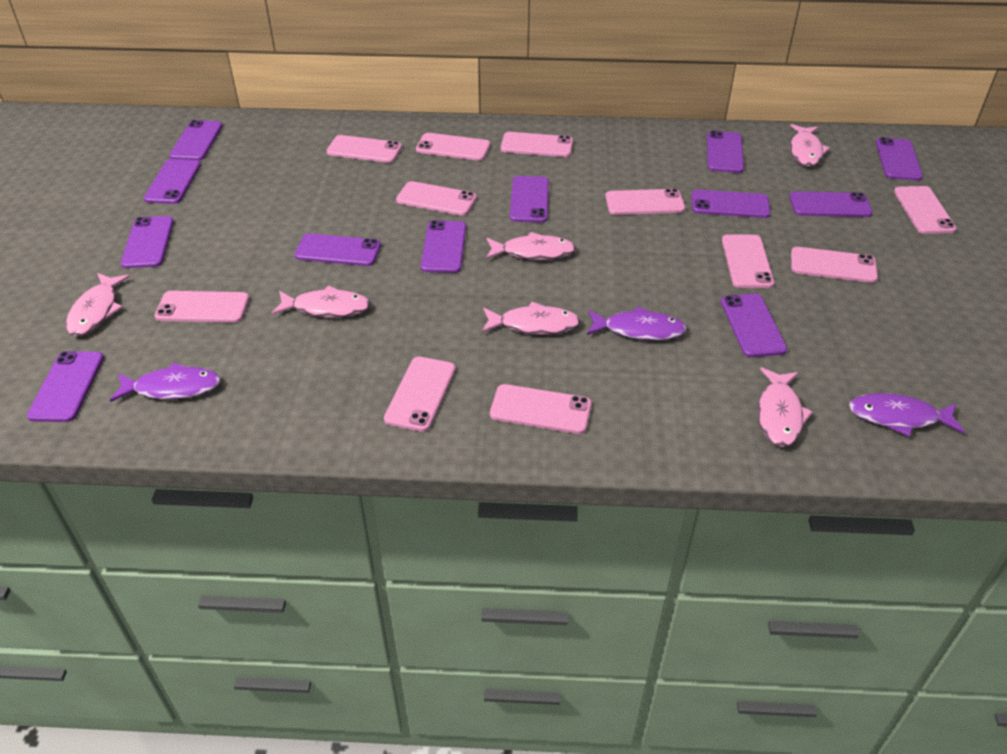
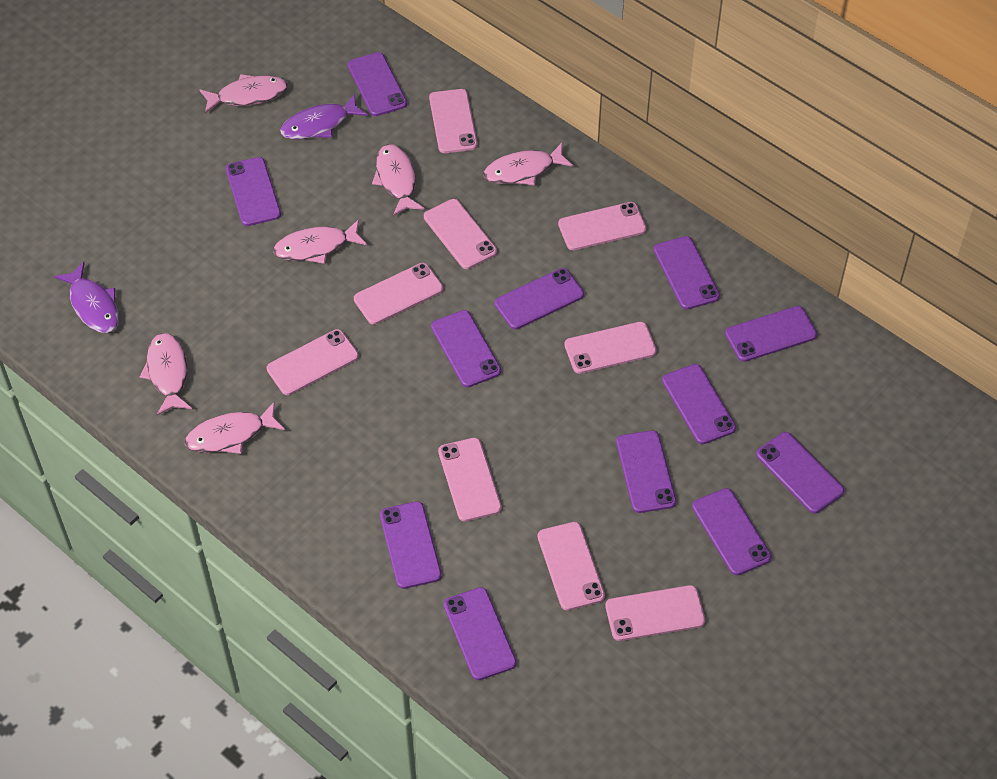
pink phone: [154,291,249,323] [326,135,402,163] [384,356,455,432] [396,181,477,216] [416,133,490,161] [490,384,592,434] [501,132,573,157] [605,188,685,215] [722,234,774,288] [791,247,878,283] [894,186,957,234] = 11 -> [267,329,359,395] [354,263,443,325] [424,199,497,269] [429,89,478,153] [438,438,502,522] [538,522,605,611] [558,202,646,251] [564,322,657,374] [605,585,705,641] = 9
purple fish: [110,362,221,402] [587,306,687,340] [849,393,965,437] = 3 -> [54,262,119,333] [280,94,368,139] = 2

